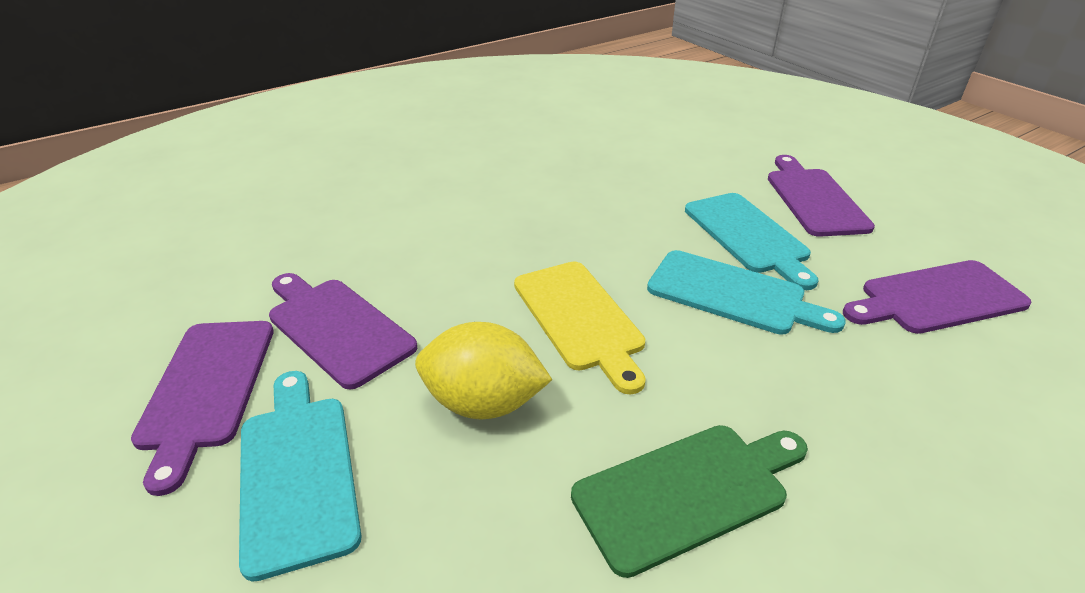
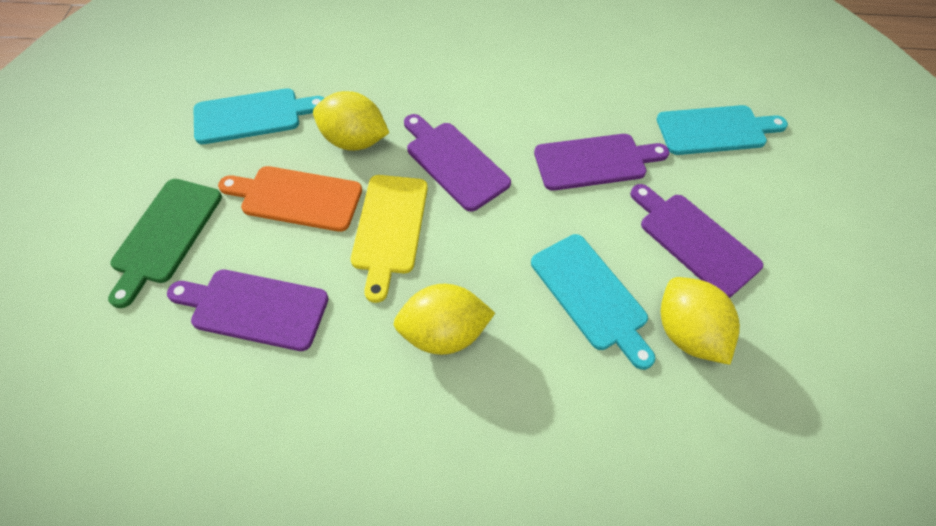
orange cutting board: none = 0 -> [218,166,362,232] = 1
yellow lemon: [415,322,552,419] = 1 -> [313,91,389,151] [393,284,495,355] [661,277,740,365] = 3

